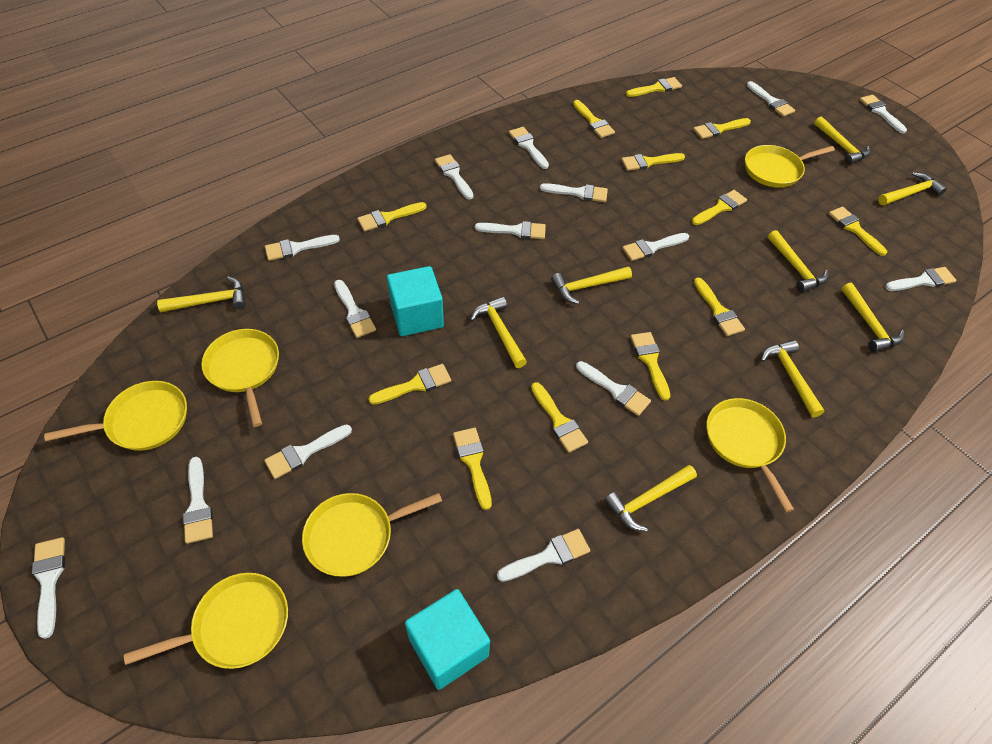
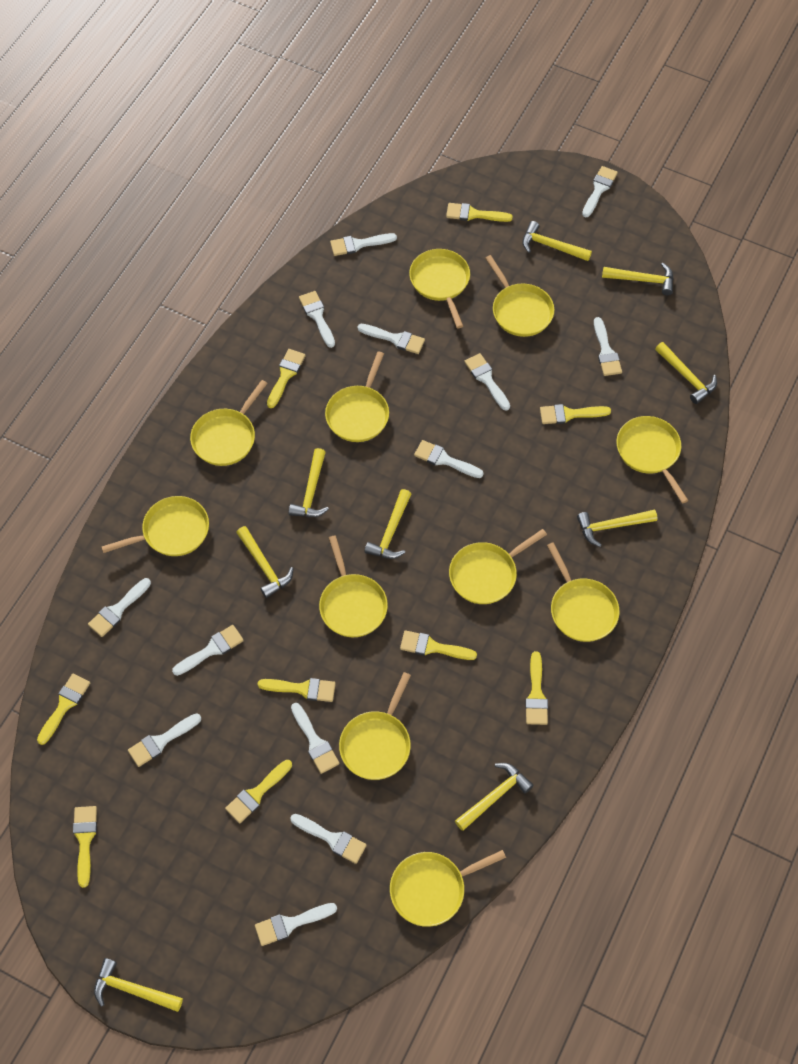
turquoise cube: [387,266,444,336] [405,589,490,690] = 2 -> none = 0
white brush: [32,537,65,639] [183,457,213,544] [264,424,352,479] [265,235,340,261] [334,280,376,338] [435,154,473,200] [475,221,546,239] [497,529,590,582] [509,127,549,169] [540,183,608,202] [576,361,651,416] [622,233,689,261] [747,81,795,117] [860,95,907,134] [885,267,957,291] = 15 -> [88,578,151,637] [128,713,201,767] [172,625,244,676] [255,903,337,946] [290,814,367,864] [291,703,340,774] [299,291,335,348] [330,233,397,256] [358,324,425,354] [414,440,484,478] [464,353,510,411] [582,166,618,217] [594,317,622,376] = 13
yellow brush: [357,202,427,231] [368,364,451,405] [453,428,492,510] [531,382,588,453] [573,100,615,138] [621,153,685,171] [626,77,682,97] [630,332,670,401] [692,190,747,225] [693,118,751,139] [694,277,745,336] [829,207,887,256] = 12 -> [37,673,90,745] [73,806,97,888] [225,760,292,823] [257,678,336,702] [267,349,306,408] [400,630,477,660] [446,203,513,222] [525,651,548,725] [540,404,611,424] = 9
yellow pan: [44,381,187,451] [124,573,288,669] [201,329,279,427] [302,493,442,577] [706,398,794,512] [745,145,835,188] = 6 -> [101,496,209,556] [190,380,268,466] [319,536,388,637] [325,351,389,442] [339,672,411,780] [390,850,506,927] [409,249,470,328] [449,529,547,604] [485,255,554,337] [547,543,620,642] [616,416,688,504] = 11

